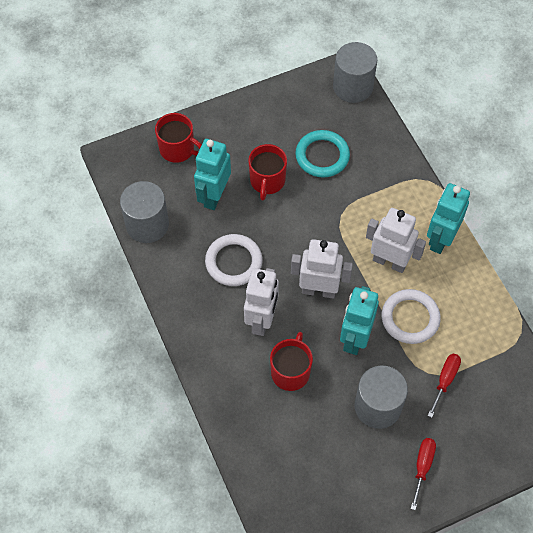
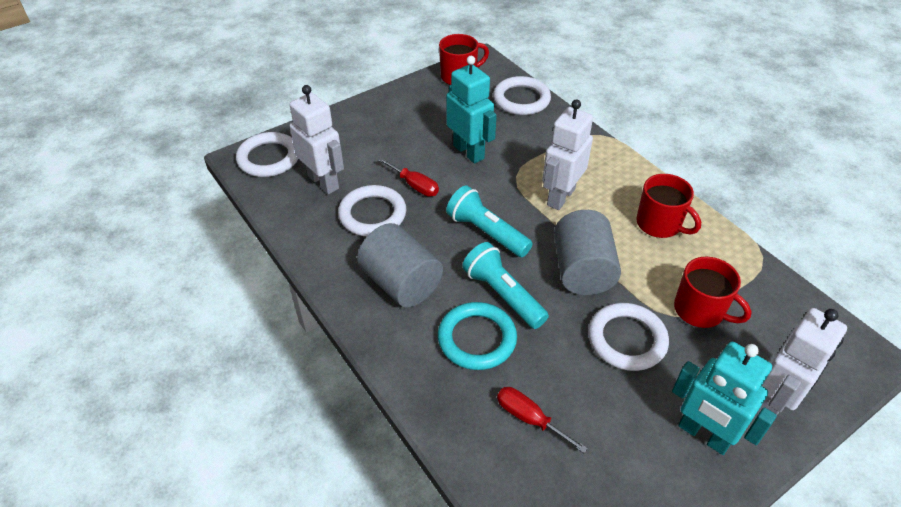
grey cylinder: [120,181,169,243] [333,42,377,103] [355,366,408,429] = 3 -> [357,223,443,308] [554,210,621,295] = 2
turquoise flashlight: none = 0 -> [446,185,533,257] [462,242,549,329] = 2
turquoise robot: [194,139,231,210] [340,286,379,355] [427,183,470,254] = 3 -> [446,56,497,164] [672,342,777,455] = 2
white ring: [205,234,262,286] [381,289,441,344] = 2 -> [236,132,298,177] [338,185,406,236] [493,76,551,115] [588,303,669,371] = 4

